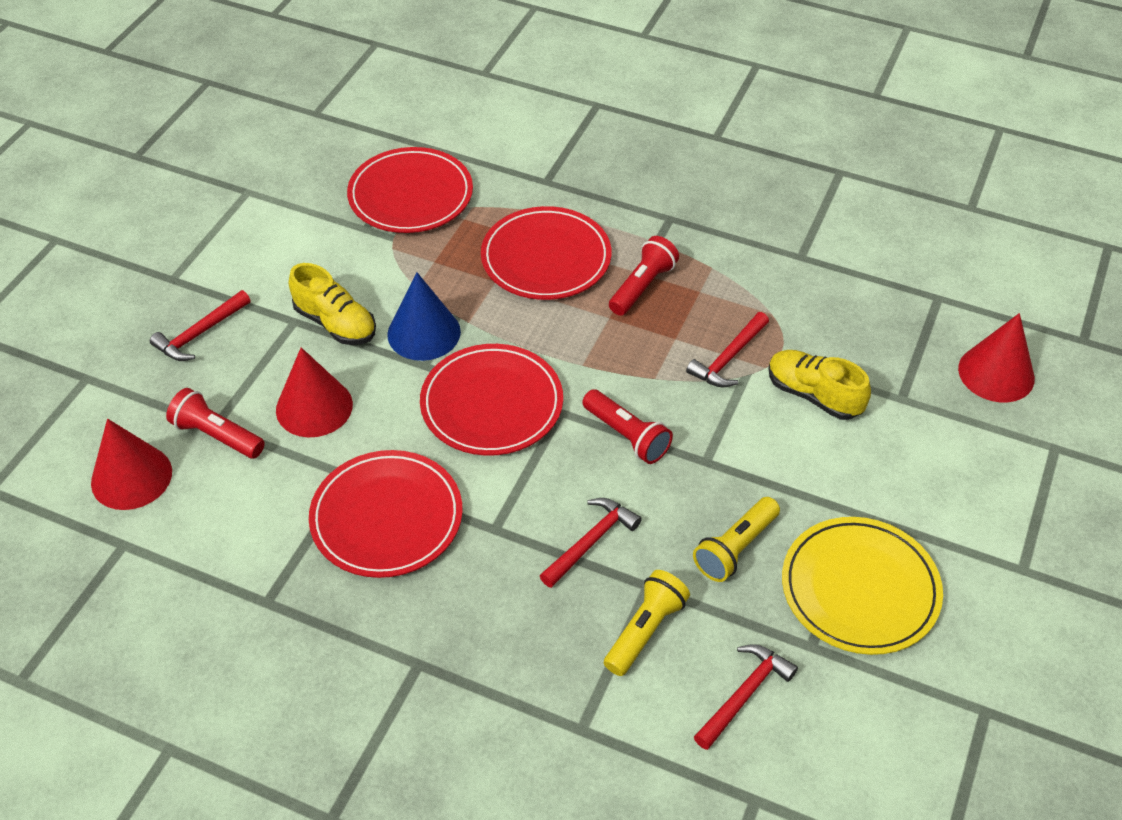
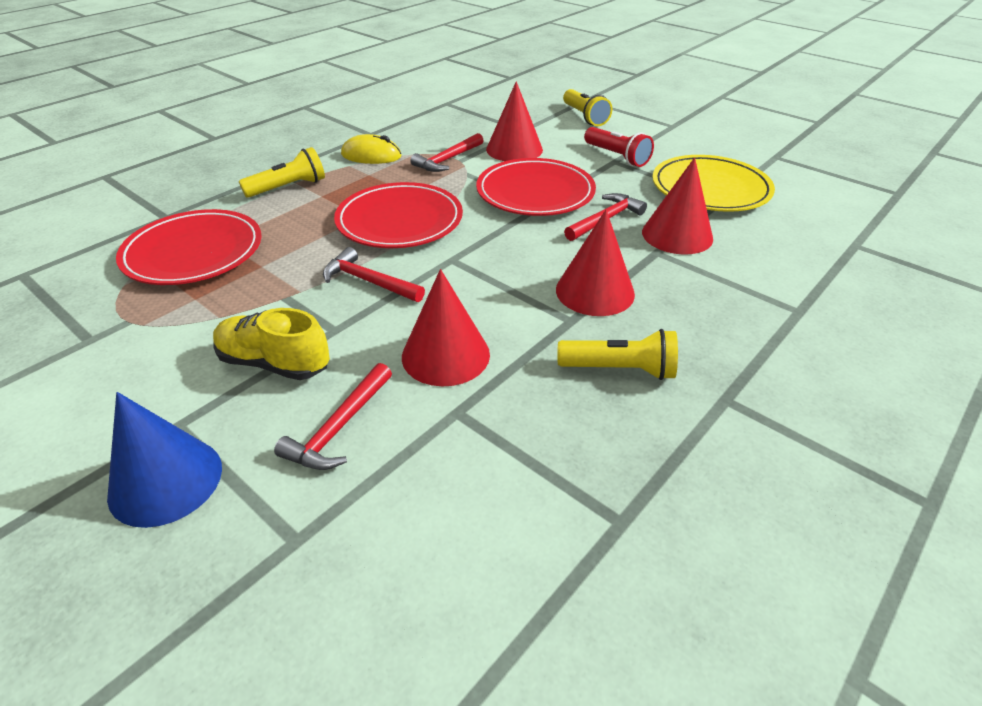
red cone: [91,419,172,510] [276,347,353,438] [958,313,1035,402] = 3 -> [402,269,490,386] [486,81,543,161] [556,210,635,316] [642,158,713,255] = 4
red flashlight: [166,388,265,459] [582,389,673,464] [609,236,679,316] = 3 -> [584,127,654,167] = 1
red plate: [309,450,463,578] [347,147,473,233] [420,344,563,456] [481,206,611,300] = 4 -> [116,209,262,285] [334,182,463,248] [476,158,596,216] = 3
yellow flashlight: [604,570,690,676] [693,497,780,582] = 2 -> [239,147,325,198] [557,329,678,380] [563,89,612,126] = 3
yellow mouse: none = 0 -> [341,134,401,164] = 1
yellow shoe: [289,263,376,345] [768,350,871,420] = 2 -> [213,308,330,380] = 1

